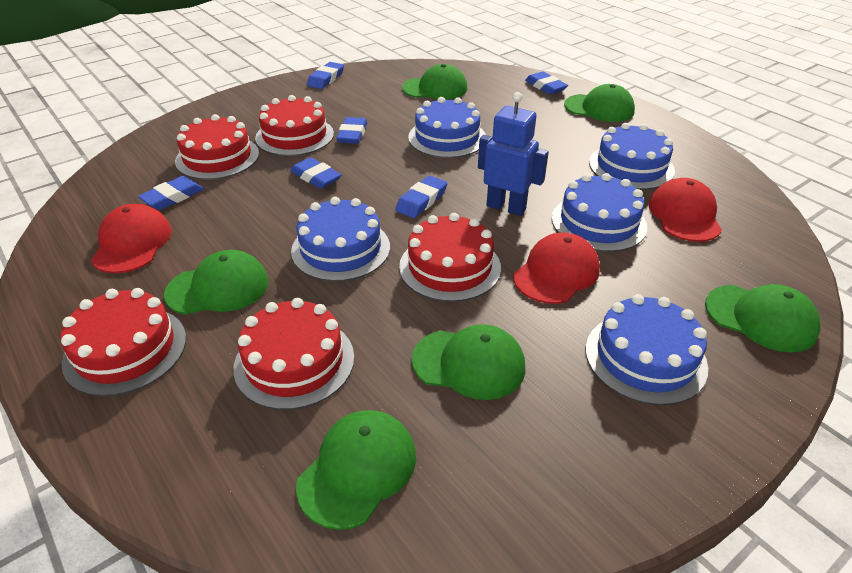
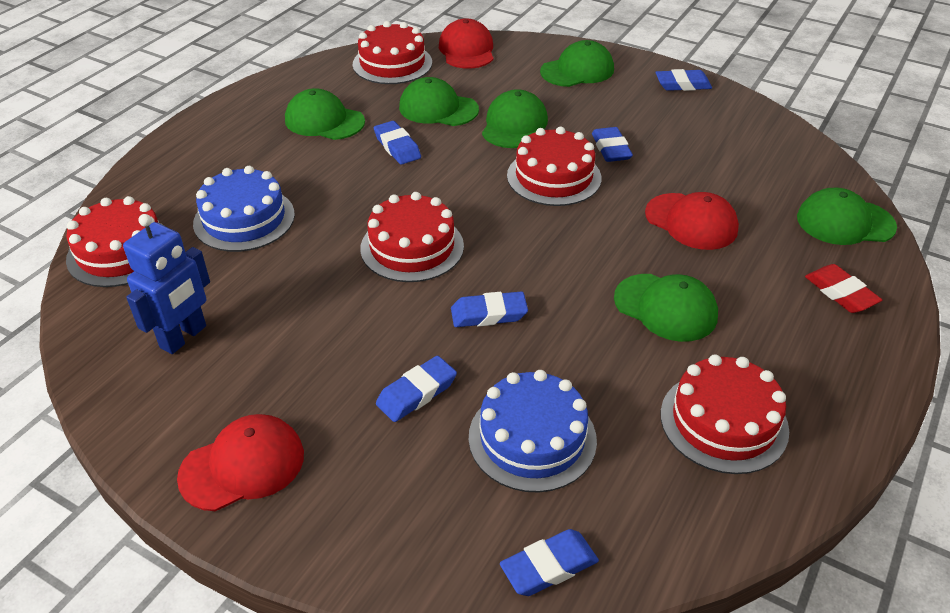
blue cake: [291,197,390,281] [408,97,486,158] [552,173,647,252] [586,294,708,405] [589,123,675,190] = 5 -> [193,166,295,252] [469,370,597,493] = 2
red eraser: none = 0 -> [805,264,882,313] = 1

